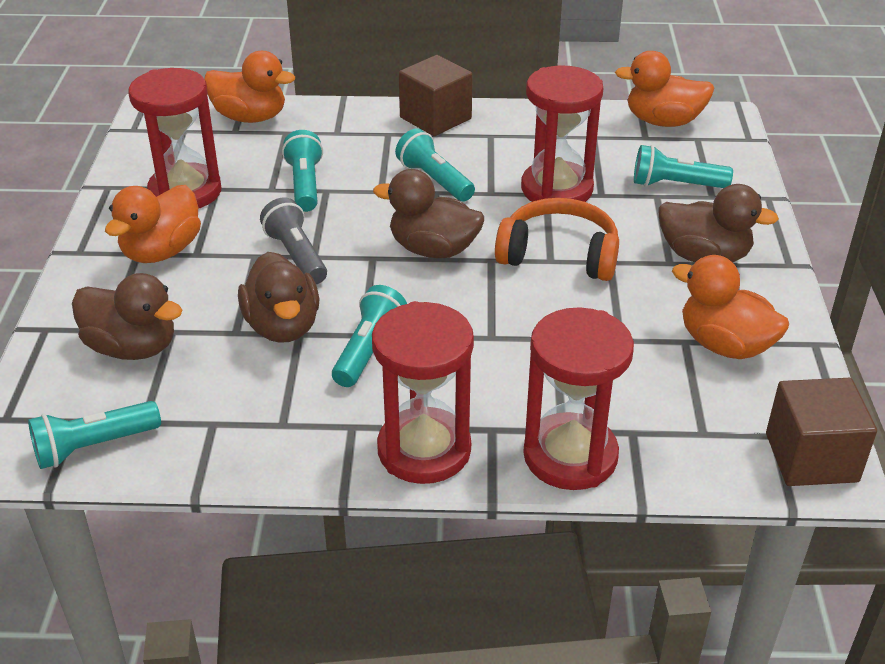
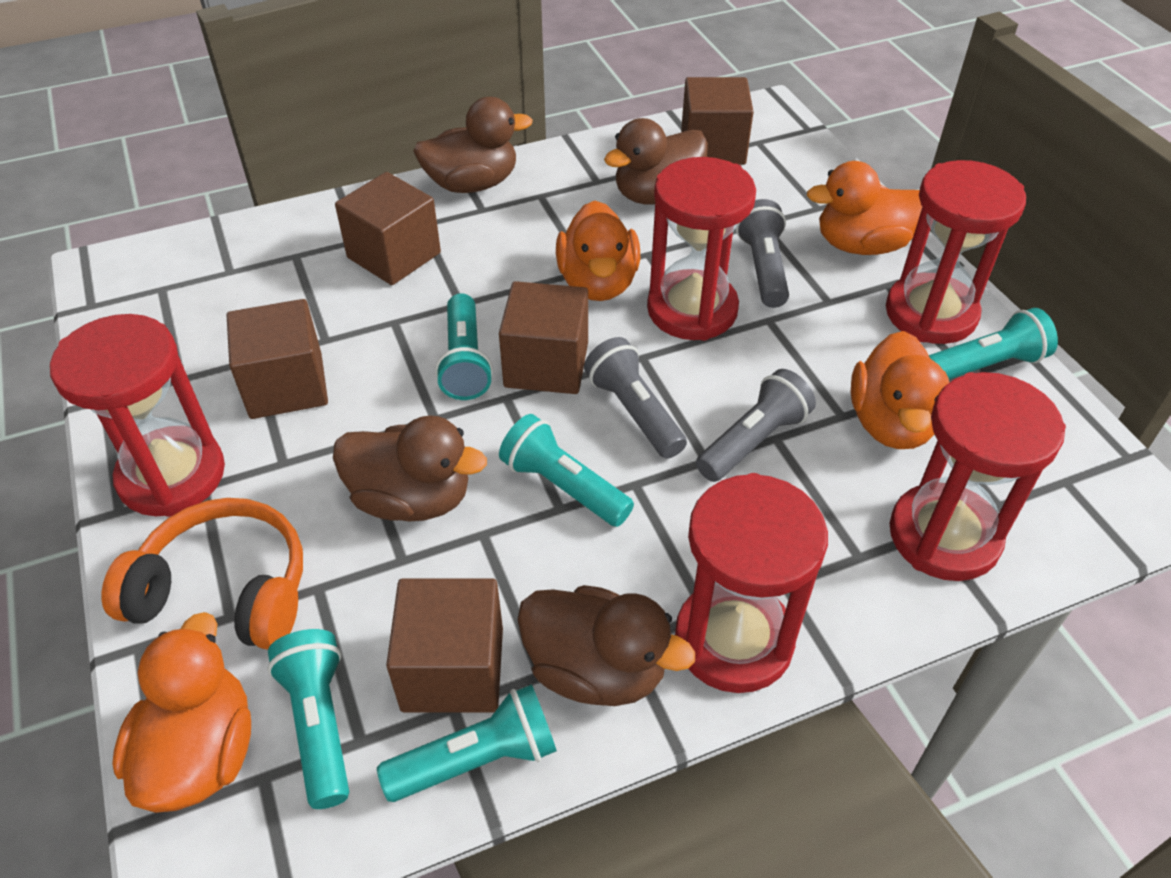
brown cube: [399,55,473,136] [766,378,877,486] = 2 -> [227,299,328,419] [335,172,441,285] [386,578,503,713] [499,281,588,394] [681,77,754,165] = 5
grey flashlight: [260,198,327,284] = 1 -> [584,337,687,459] [696,369,816,482] [736,199,789,308] = 3
red hourglass: [129,68,221,209] [372,301,474,484] [521,66,603,202] [523,307,634,490] = 4 -> [50,314,225,517] [647,157,756,341] [675,473,828,693] [886,160,1026,344] [890,372,1066,581] = 5

